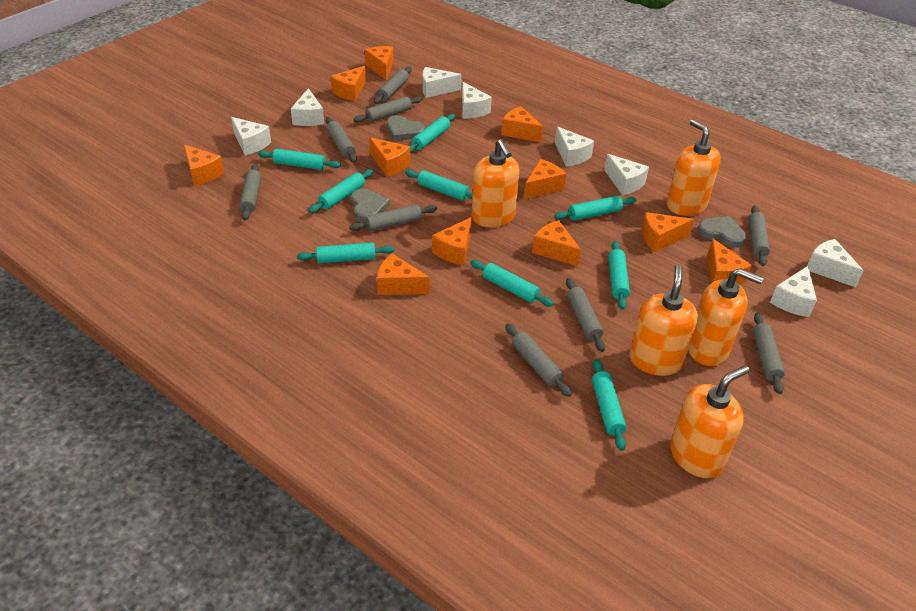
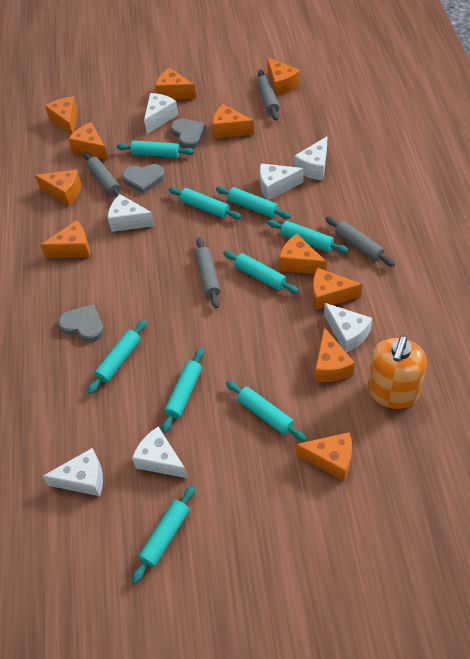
grey rolling pin: [239,164,261,220] [326,117,357,163] [349,204,437,231] [354,96,423,123] [374,67,412,104] [505,323,572,397] [566,278,605,352] [748,205,770,266] [753,313,785,394] = 9 -> [84,152,123,197] [195,237,220,308] [257,69,279,121] [325,216,395,267] = 4
orange soap dispenser: [472,139,520,227] [629,264,698,376] [667,119,721,216] [670,365,750,478] [688,268,764,366] = 5 -> [368,335,427,409] = 1
white cheese: [231,117,271,155] [291,88,324,126] [422,67,462,98] [462,82,492,119] [555,126,594,167] [604,154,649,195] [770,266,817,317] [807,239,864,287] = 8 -> [43,448,103,496] [108,194,155,232] [132,427,188,478] [144,93,178,134] [260,163,304,200] [294,137,327,180] [324,303,372,353] = 7

